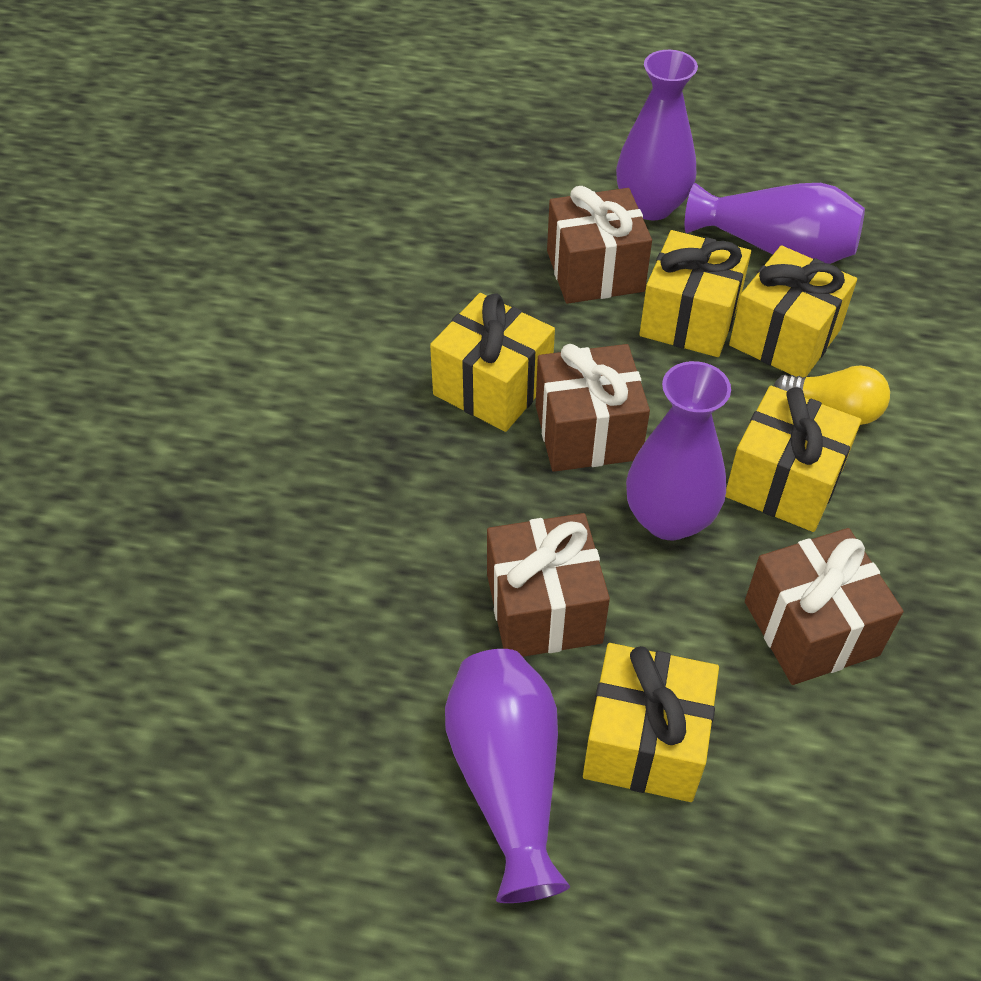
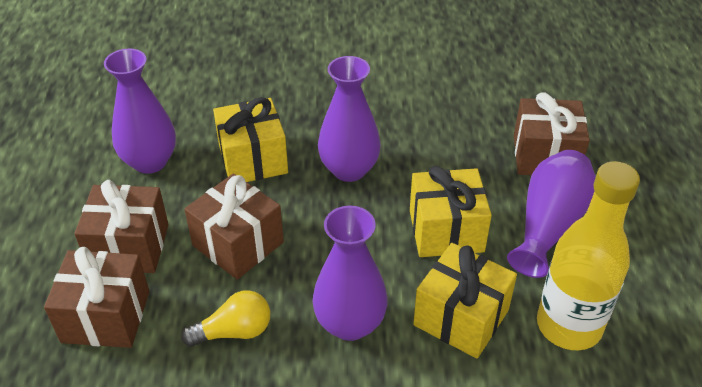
yellow bottle: none = 0 -> [537,161,640,350] = 1
yellow gift: [430,293,555,432] [583,643,719,802] [639,230,751,357] [725,386,862,532] [729,245,857,377] = 5 -> [213,97,288,182] [410,166,492,257] [413,243,517,359] = 3

